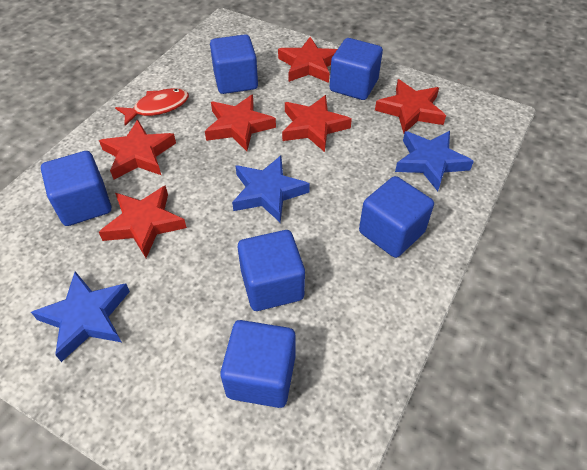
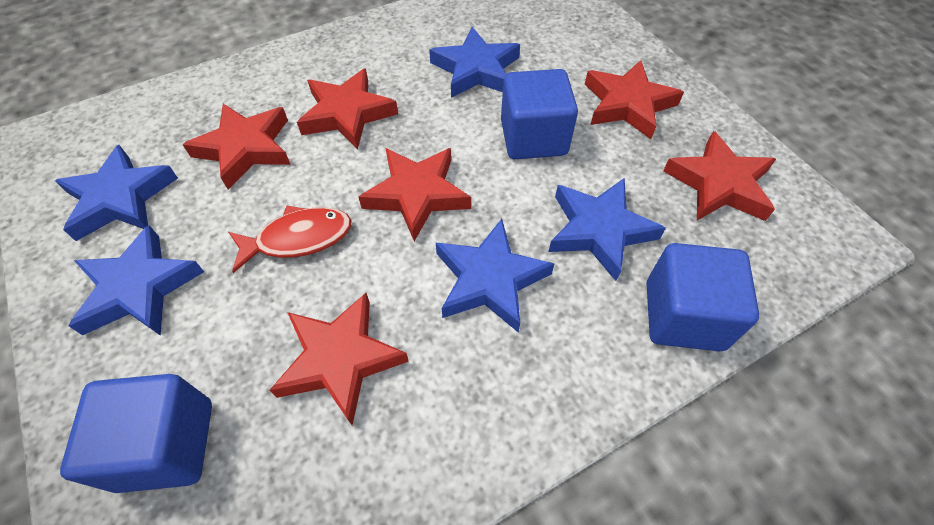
blue cube: [41,151,111,226] [210,34,258,94] [220,320,296,408] [238,230,305,311] [330,38,383,100] [359,176,434,258] = 6 -> [60,374,212,493] [501,69,578,159] [646,243,759,352] = 3
blue star: [31,271,130,362] [232,156,310,223] [395,131,474,191] = 3 -> [55,145,178,241] [69,225,204,336] [429,27,520,98] [436,219,555,333] [548,178,666,281] = 5

